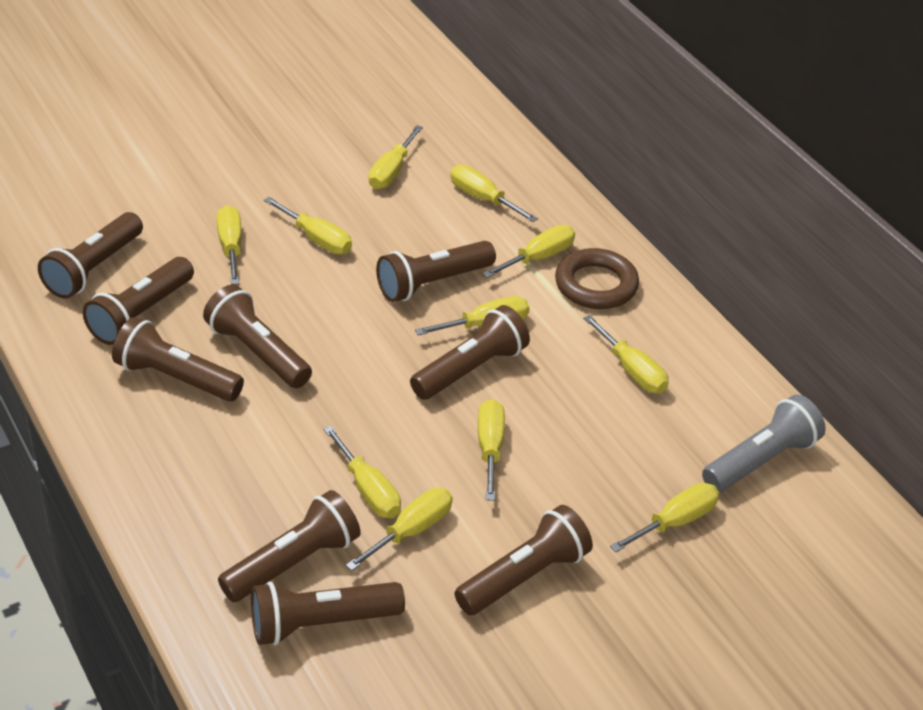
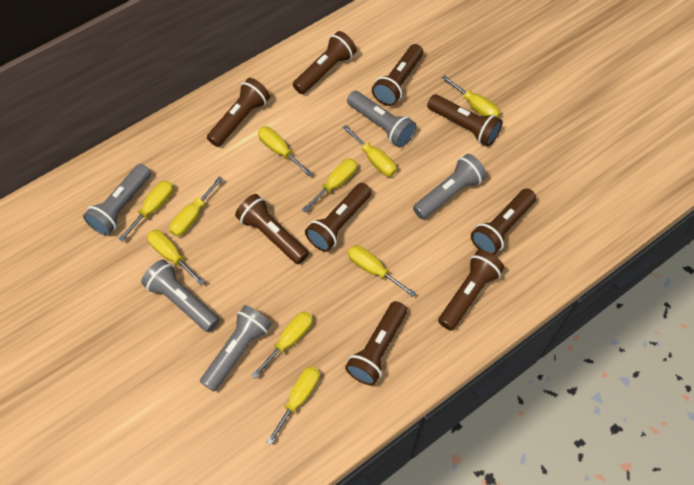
brown ring: [555,248,639,309] = 1 -> none = 0
grey flashlight: [702,394,826,492] = 1 -> [83,164,151,236] [141,260,219,332] [200,305,272,392] [347,91,416,148] [413,154,487,219] = 5
yellow screwdriver: [217,205,242,285] [264,197,352,254] [324,426,401,518] [346,488,453,571] [369,125,423,189] [415,296,530,335] [450,165,538,222] [478,399,505,501] [483,225,575,278] [583,315,669,393] [610,483,719,552] = 11 -> [118,181,173,242] [147,230,204,285] [169,176,223,237] [251,312,313,379] [258,127,313,176] [266,366,320,445] [302,159,357,212] [342,125,397,176] [348,245,416,297] [442,75,500,118] = 10

